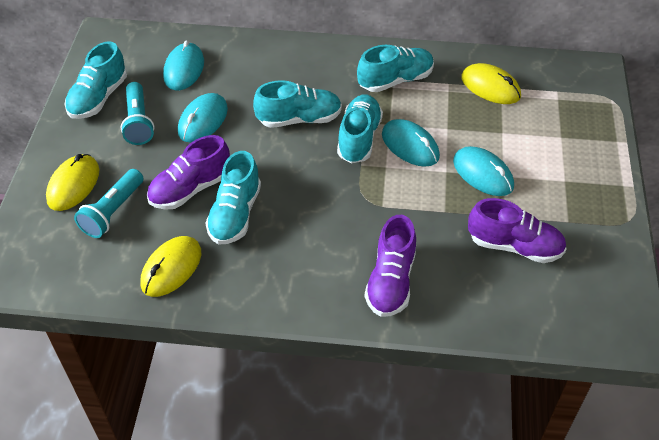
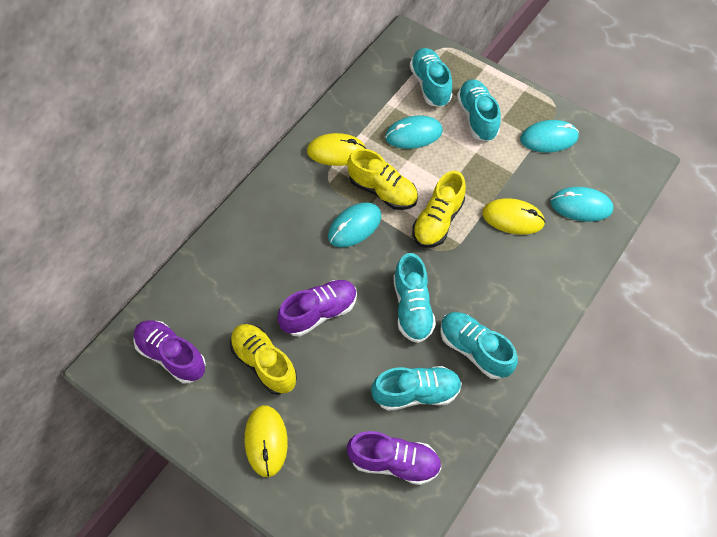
turquoise flashlight: [74,169,144,238] [121,82,154,145] = 2 -> none = 0
yellow shoe: none = 0 -> [230,324,297,395] [347,148,418,210] [412,171,466,248] = 3

